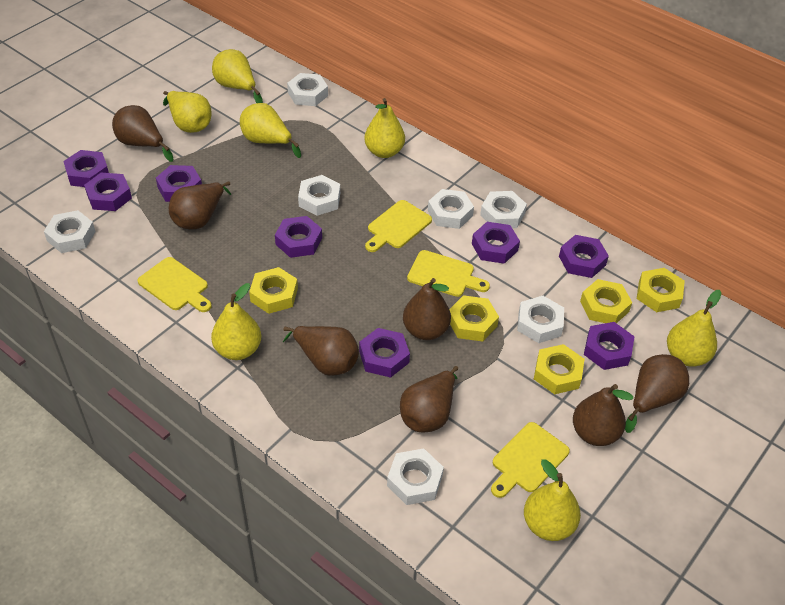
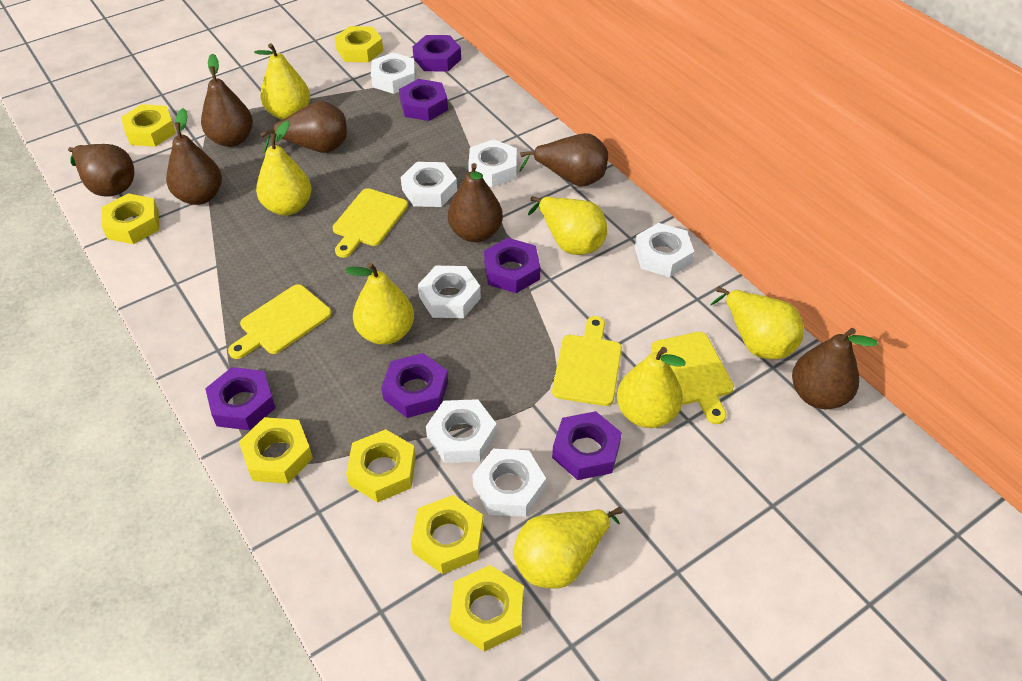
purple nut: [63,150,109,187] [84,173,132,211] [156,165,202,202] [275,216,322,258] [359,328,410,378] [472,222,520,264] [559,235,609,278] [584,322,635,370] = 8 -> [205,367,276,430] [381,353,448,418] [399,79,448,121] [412,35,461,72] [484,238,541,293] [552,411,622,480] = 6
yellow nut: [249,267,298,314] [449,295,499,341] [534,344,585,394] [580,279,632,323] [637,268,685,312] = 5 -> [101,193,159,244] [121,104,176,147] [239,417,313,484] [334,26,383,63] [346,429,416,503] [411,495,483,574] [450,565,523,652] = 7

